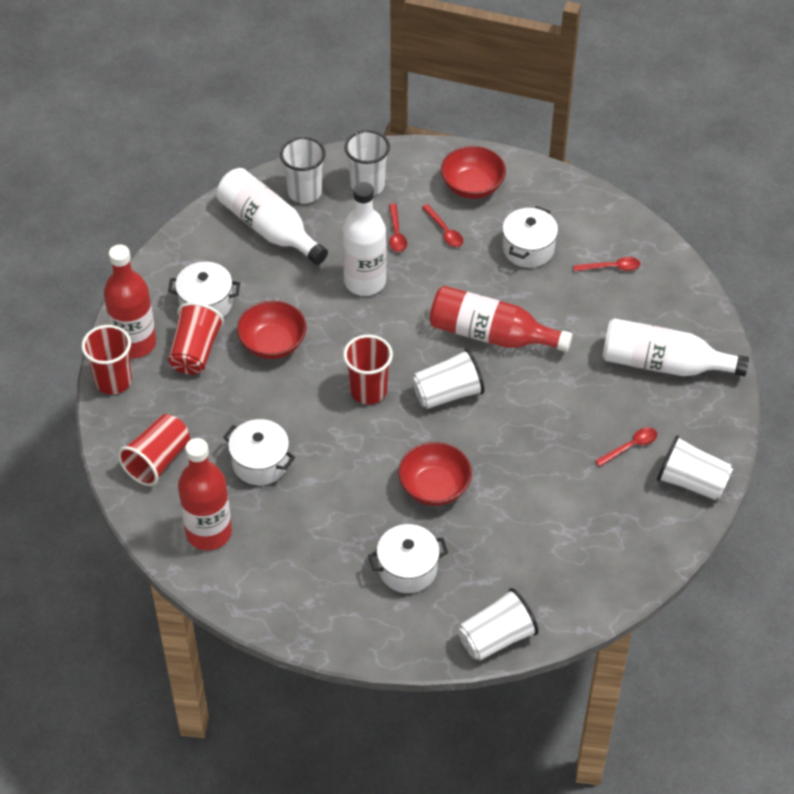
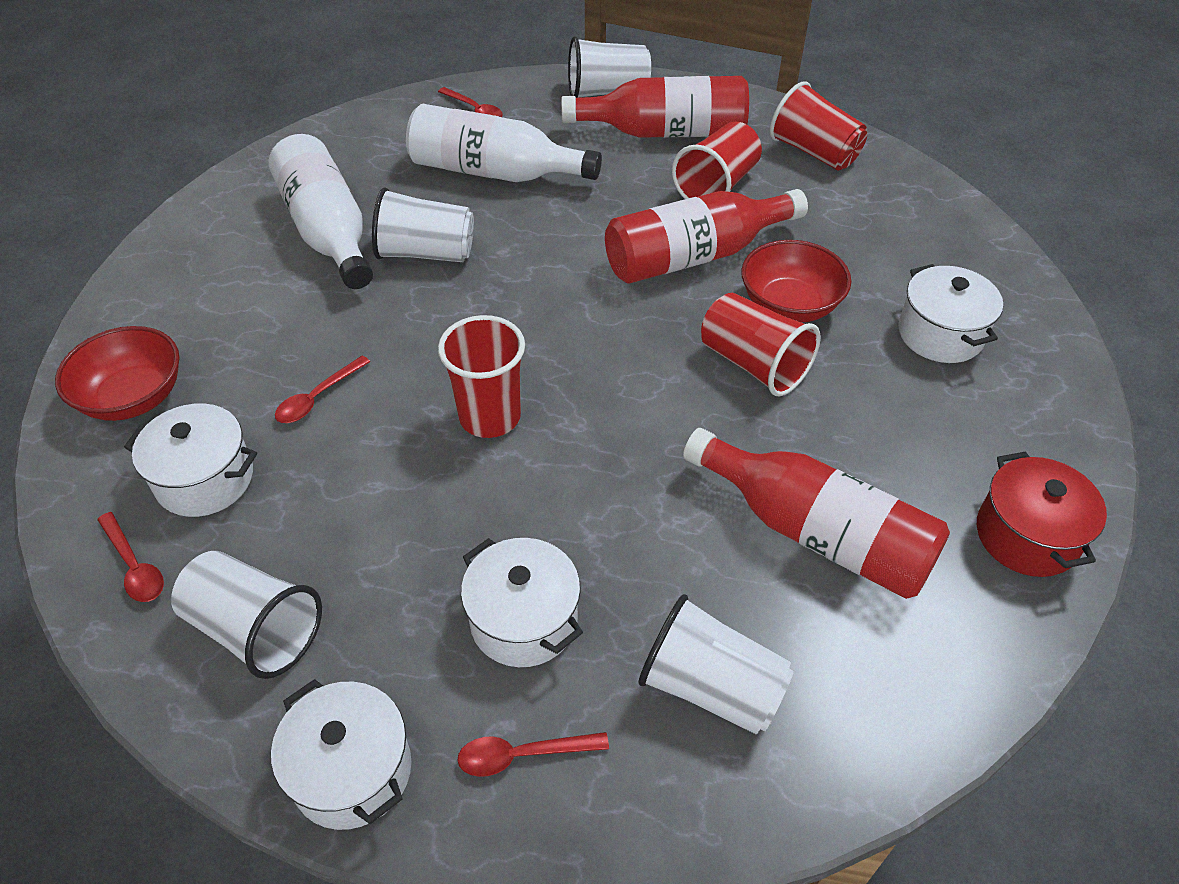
red bowl: [237,300,307,359] [398,442,472,506] [441,146,506,199] = 3 -> [55,326,180,421] [741,240,851,323] = 2
red pot: none = 0 -> [977,451,1107,577] = 1
white bottle: [217,168,328,265] [342,182,387,296] [602,318,749,376] = 3 -> [269,134,373,289] [406,104,602,182] = 2
white cup: [280,137,325,203] [344,130,390,196] [412,349,485,409] [458,588,539,661] [657,435,733,500] = 5 -> [171,551,322,679] [372,187,474,262] [568,36,651,98] [639,594,794,735] = 4

